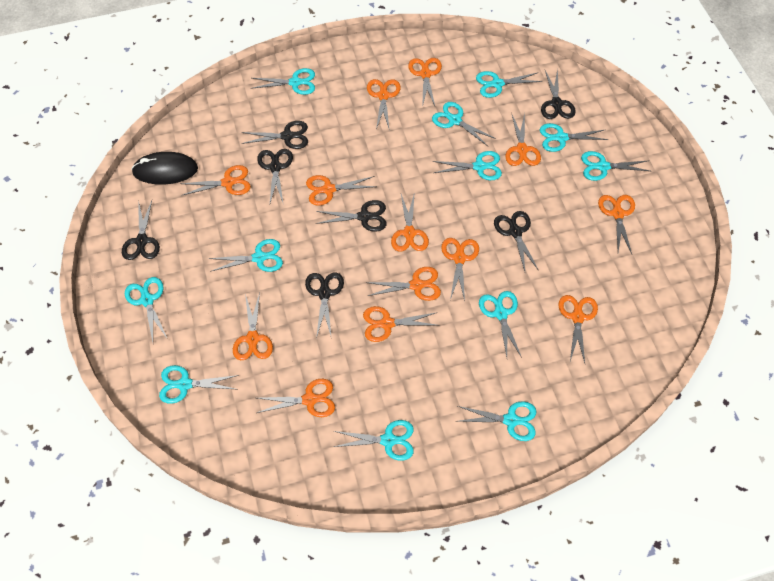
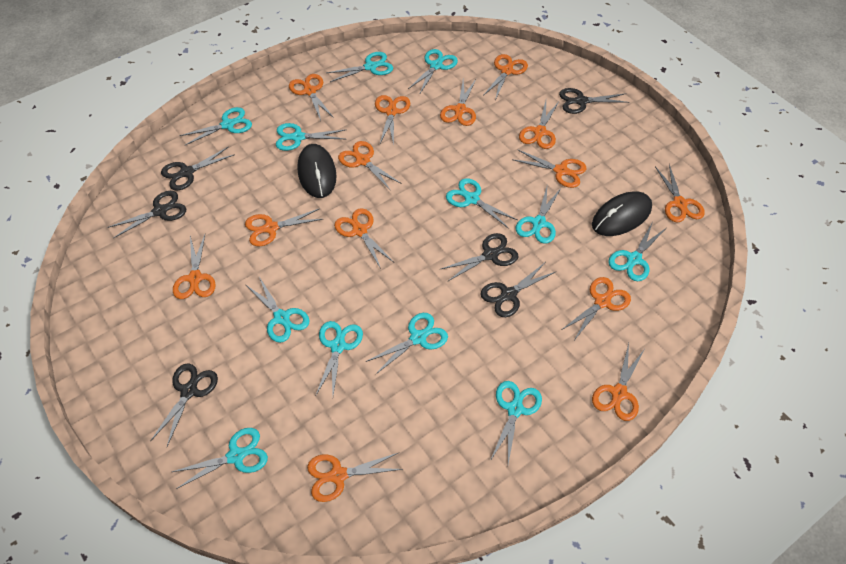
black mouse: [131,152,198,185] = 1 -> [297,144,337,198] [592,191,652,236] = 2
black scissors: [122,200,160,260] [241,121,308,149] [257,149,293,205] [305,272,344,339] [316,200,387,232] [494,211,539,271] [541,69,576,119] = 7 -> [107,191,186,238] [150,363,218,446] [161,146,235,191] [441,233,519,281] [481,263,555,317] [559,88,629,114] = 6
orange scissors: [180,165,251,196] [233,292,273,360] [257,379,335,417] [306,175,376,206] [363,306,440,342] [366,267,441,301] [367,79,401,129] [391,192,429,252] [408,58,442,107] [441,238,479,301] [505,113,541,166] [558,295,598,363] [598,195,635,254] = 13 -> [173,235,216,299] [245,208,323,246] [289,74,334,121] [307,453,403,502] [334,208,394,269] [338,141,402,191] [375,95,410,145] [440,79,476,126] [483,54,528,100] [512,149,587,188] [519,101,559,149] [561,277,631,339] [592,343,645,421] [655,165,705,222] = 14

